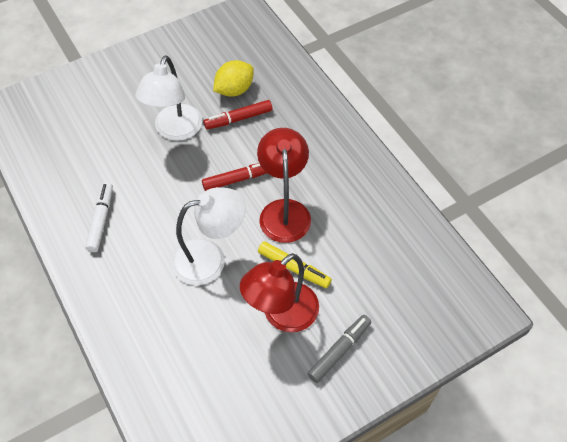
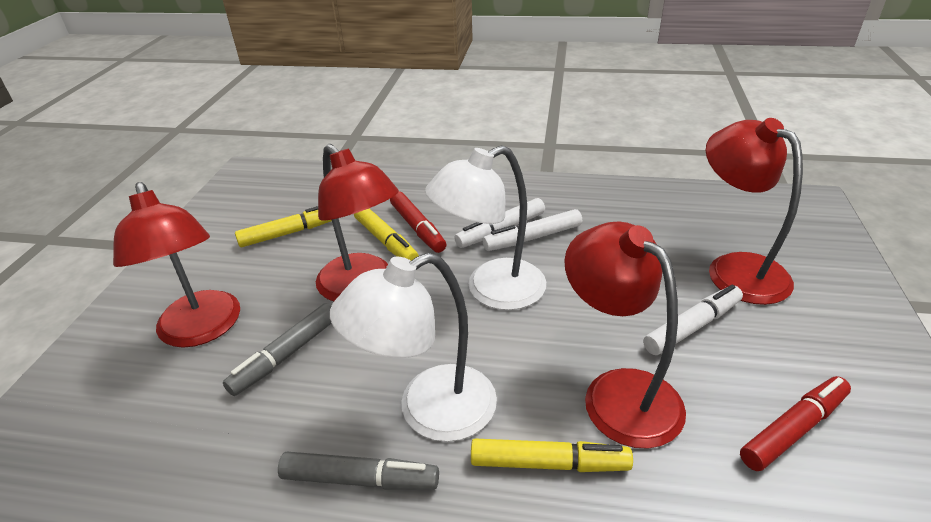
grey marker: [308,315,371,383] = 1 -> [223,303,332,396] [278,452,439,490] = 2
red lamp: [240,253,319,332] [257,128,311,243] = 2 -> [113,182,240,348] [316,144,399,302] [564,221,686,449] [706,118,803,305] = 4
white marker: [85,182,113,252] = 1 -> [454,198,545,248] [482,209,582,251] [643,285,743,355] = 3
yellow lemon: [213,60,254,97] = 1 -> none = 0
yellow marker: [258,241,332,288] = 1 -> [235,206,332,247] [354,209,419,260] [471,439,633,472] = 3

